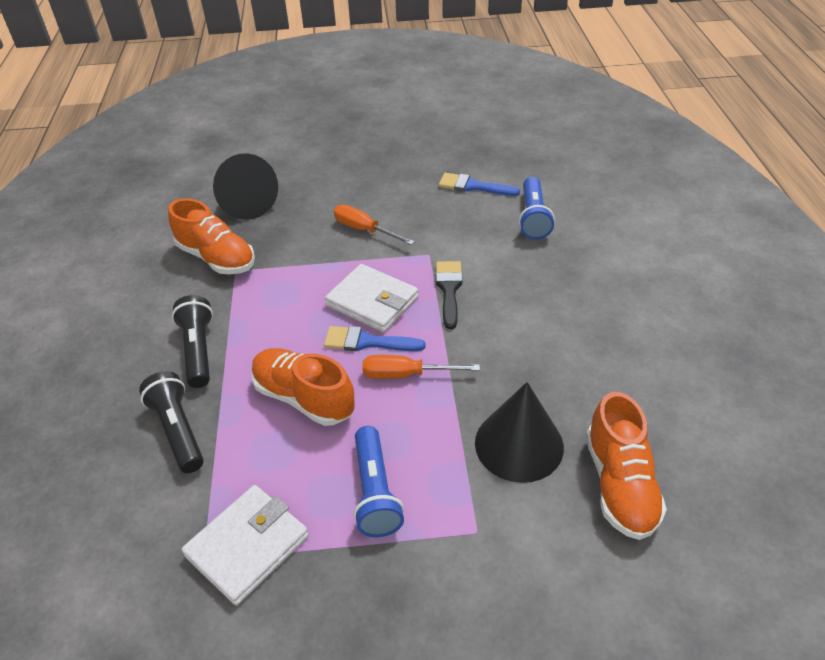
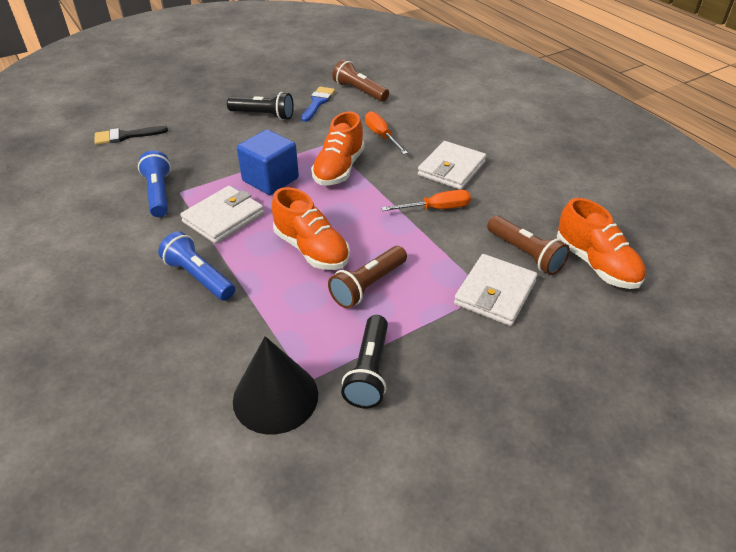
black cone: [213,153,278,220] [475,382,564,483] = 2 -> [233,336,318,435] = 1
blue brush: [324,326,426,351] [439,173,520,196] = 2 -> [301,87,335,122] = 1
blue cube: none = 0 -> [237,130,299,195] = 1
brown flashlight: none = 0 -> [328,246,407,308] [332,59,389,102] [487,216,570,275] = 3
white wallet: [182,485,309,605] [325,264,418,333] = 2 -> [180,186,264,244] [418,141,486,190] [454,254,538,326] = 3

